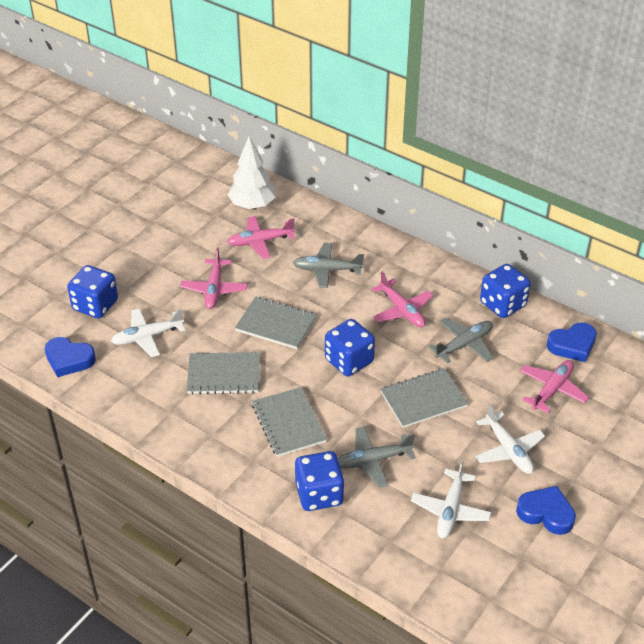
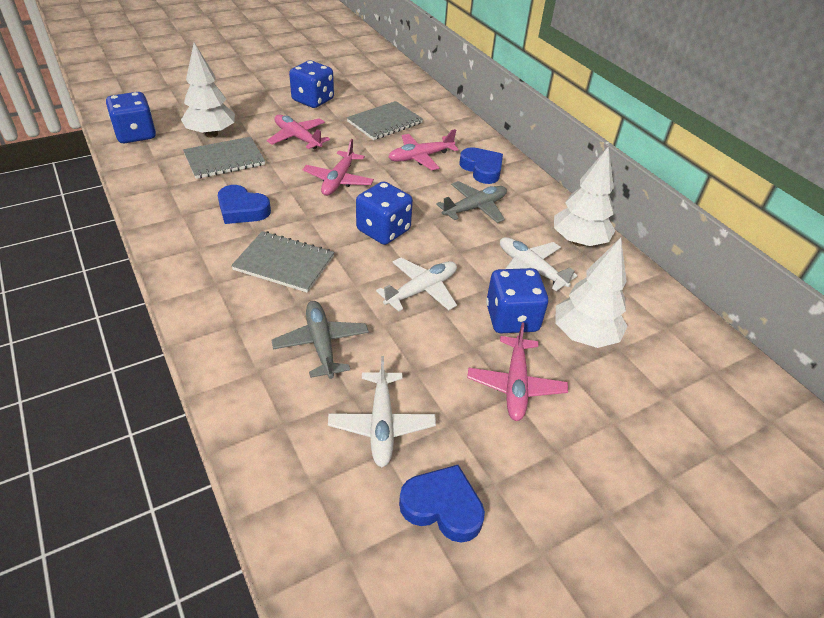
grey notebook: [187,352,260,394] [235,296,317,349] [252,387,327,457] [380,368,468,428] = 4 -> [183,137,265,179] [231,231,335,293] [347,101,423,140] = 3
grey plane: [292,243,364,288] [338,426,416,488] [429,318,493,363] = 3 -> [272,301,369,379] [436,181,507,223] = 2
white tree: [228,136,276,209] = 1 -> [181,43,235,138] [554,146,615,246] [555,238,628,348] = 3

